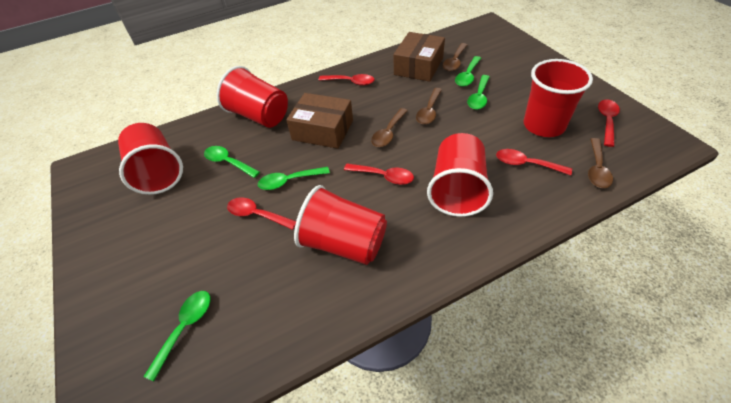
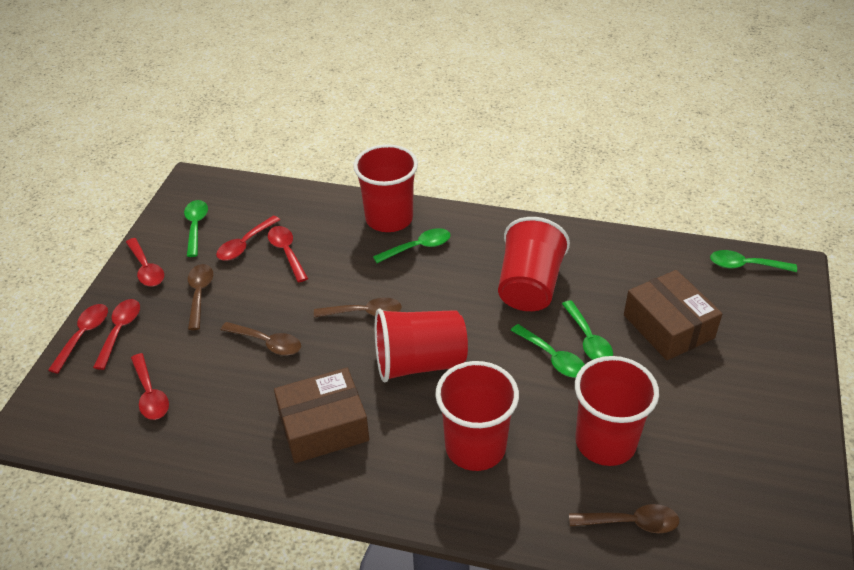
red spoon: [227,198,296,230] [318,74,374,86] [344,164,414,185] [496,149,572,175] [598,100,620,147] = 5 -> [48,304,108,373] [93,299,140,370] [126,238,164,286] [131,353,169,420] [216,216,280,261] [268,226,308,282] = 6

